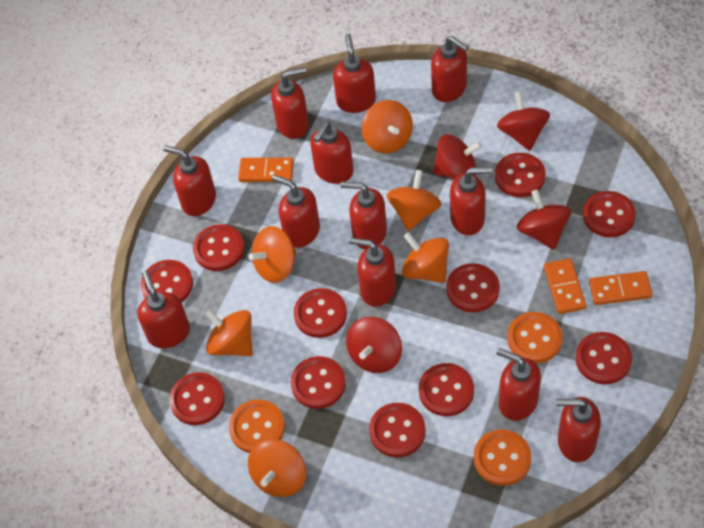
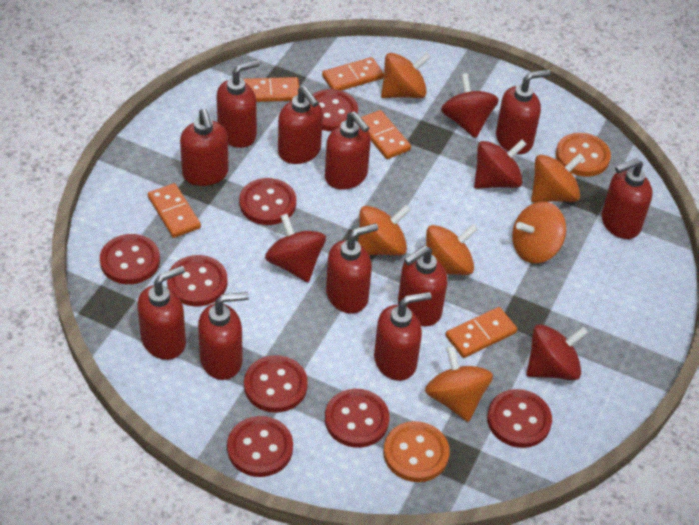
orange button: [229,400,285,453] [474,430,532,486] [507,312,563,363] = 3 -> [384,421,449,482] [556,133,611,177] = 2
orange domino: [238,158,294,182] [544,258,587,314] [589,271,653,305] = 3 -> [148,183,201,238] [243,77,299,102] [322,57,384,91] [361,110,411,159] [446,307,517,358] = 5
red button: [141,260,193,302] [169,373,225,425] [193,224,245,271] [291,356,346,409] [293,288,347,338] [369,403,426,458] [419,363,474,416] [446,263,500,312] [495,153,546,197] [576,332,632,384] [583,191,636,237] = 11 -> [100,234,160,284] [167,255,228,307] [227,416,293,477] [239,178,296,225] [244,355,308,412] [312,89,358,131] [325,389,389,448] [487,389,552,448] = 8
red soap dispenser: [137,270,190,348] [163,145,216,216] [271,67,309,139] [272,175,320,248] [310,122,354,184] [333,34,376,113] [341,182,387,249] [349,238,396,307] [431,36,469,102] [450,166,492,235] [497,348,541,421] [556,397,601,462] = 12 -> [137,266,186,360] [180,109,229,186] [198,292,249,380] [216,60,260,148] [278,86,323,164] [325,111,371,190] [326,223,378,314] [374,292,432,381] [398,246,447,326] [496,70,550,154] [601,158,653,239] = 11

